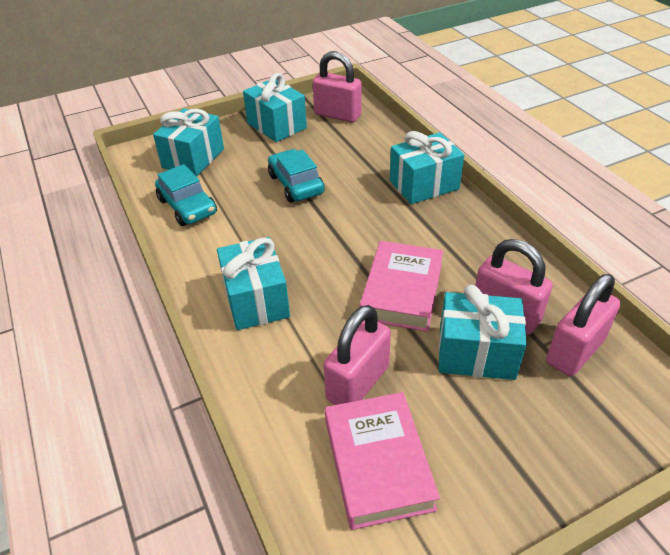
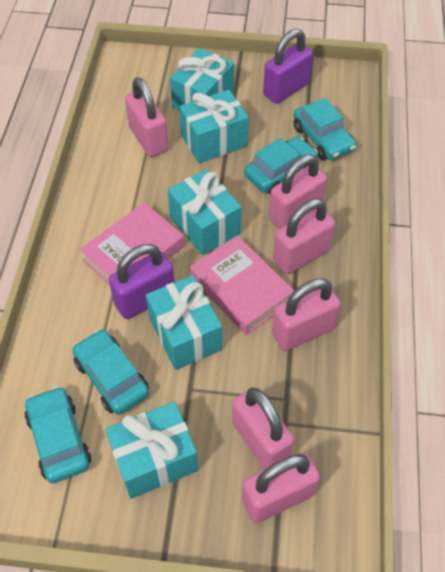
pink padlock: [313,51,362,123] [324,305,391,405] [475,239,553,335] [546,274,621,376] = 4 -> [125,77,168,157] [232,387,294,470] [242,452,320,523] [269,155,327,229] [272,278,340,351] [273,199,335,274] = 6
purple padlock: none = 0 -> [109,244,175,319] [263,29,313,104] = 2
turquoise car: [155,164,217,226] [268,149,325,202] = 2 -> [25,386,92,483] [72,329,149,415] [244,136,318,194] [293,98,356,160] = 4

